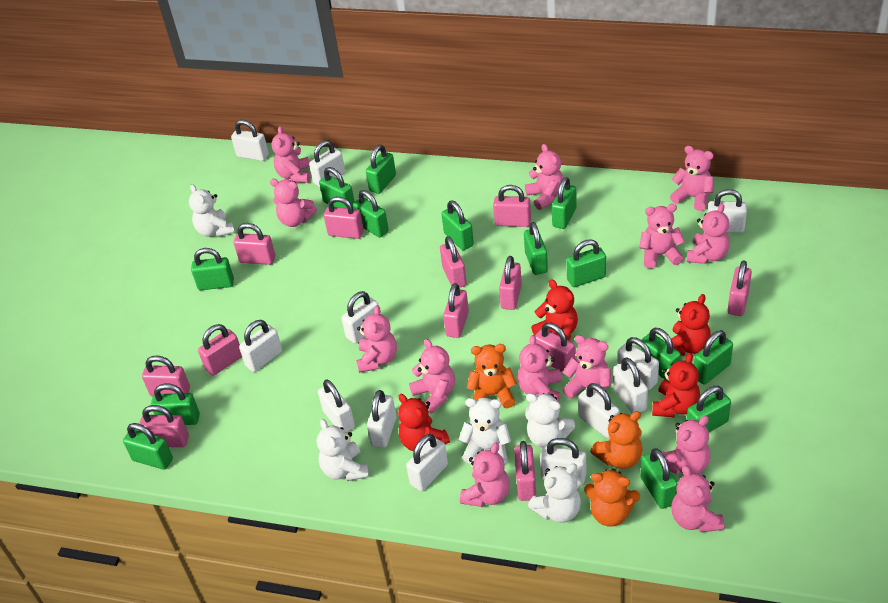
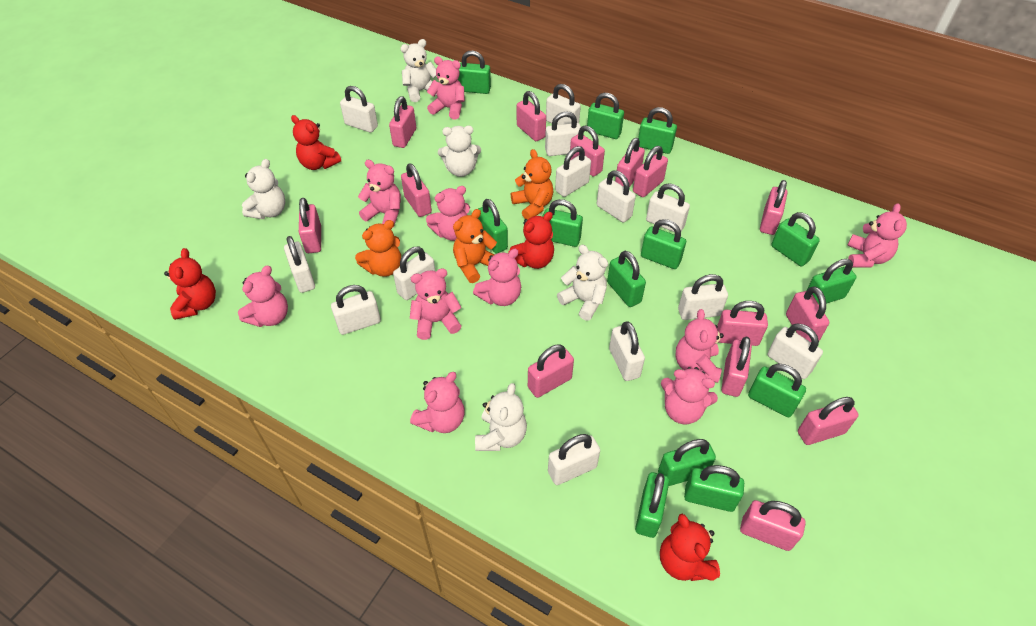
green padlock: [123,423,173,470] [151,383,200,425] [191,248,234,290] [319,167,355,208] [353,190,389,237] [366,145,396,194] [441,201,474,251] [524,222,548,275] [552,177,577,229] [567,239,606,287] [640,328,681,381] [641,448,678,509] [687,386,731,432] [694,330,733,385] = 14 -> [458,50,491,94] [478,199,508,254] [542,199,583,247] [587,93,624,139] [607,251,646,307] [635,472,669,538] [638,107,677,154] [641,219,686,269] [658,439,716,486] [684,465,744,512] [748,364,806,417] [771,212,820,266] [806,259,857,304] = 13
pink padlock: [139,405,189,447] [142,355,190,397] [198,324,242,376] [234,223,275,265] [324,196,364,239] [440,236,467,288] [443,283,469,338] [493,185,531,227] [499,256,522,310] [514,441,536,501] [535,323,575,372] [728,260,752,316] = 12 -> [299,198,321,253] [389,96,416,148] [401,163,432,217] [517,91,546,141] [528,344,574,398] [570,126,605,177] [615,138,645,187] [633,146,668,197] [717,301,768,346] [721,336,752,397] [740,500,806,551] [760,180,788,235] [786,286,829,342] [798,397,859,445] = 14
pink teddy bear: [270,179,317,227] [271,126,310,183] [356,305,397,373] [409,339,455,414] [460,443,510,507] [518,335,562,403] [525,144,564,210] [562,335,611,399] [639,204,685,269] [662,416,710,474] [670,145,714,211] [671,465,725,532] [687,203,730,264] = 13 -> [238,266,288,327] [358,160,401,227] [410,268,462,340] [410,372,465,433] [426,186,470,241] [427,56,465,120] [473,249,521,306] [661,367,718,425] [675,309,724,383] [847,203,907,267] = 10
white padlock: [231,120,269,161] [239,320,282,372] [309,140,345,187] [318,379,355,432] [341,291,379,343] [367,390,397,448] [406,434,448,491] [540,438,586,485] [578,383,619,438] [613,357,648,413] [617,337,659,390] [708,189,747,233] = 12 -> [284,236,315,293] [331,285,381,335] [340,86,378,133] [393,247,435,300] [545,111,581,156] [546,84,581,125] [548,434,600,485] [555,146,591,197] [597,170,636,222] [609,321,645,381] [646,183,690,232] [678,274,728,320] [767,323,823,379] = 13

